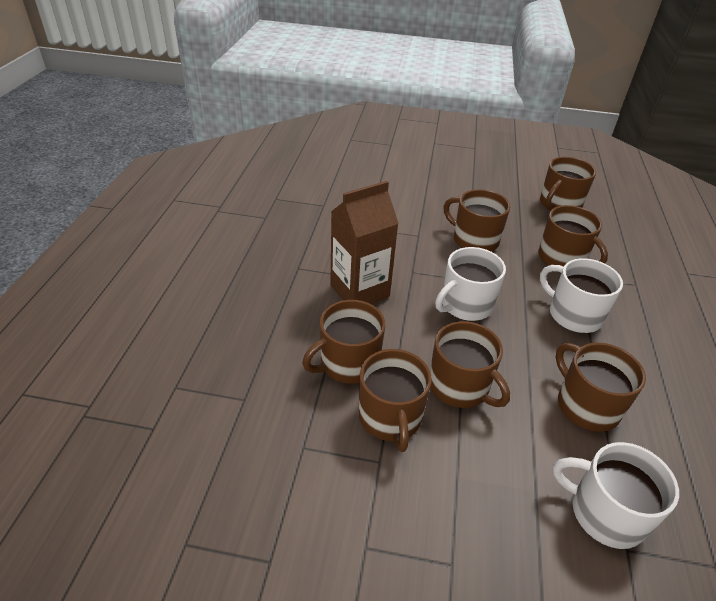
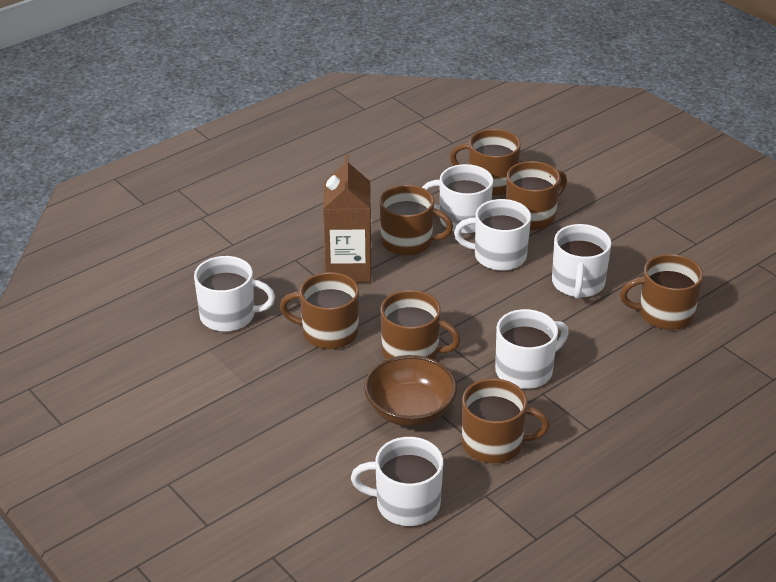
brown bowl: none = 0 -> [364,355,457,426] = 1
white mug: [435,247,506,321] [540,258,623,333] [553,442,679,549] = 3 -> [194,256,275,332] [351,437,443,526] [422,164,493,234] [454,199,531,271] [495,309,569,389] [552,224,611,299] = 6

